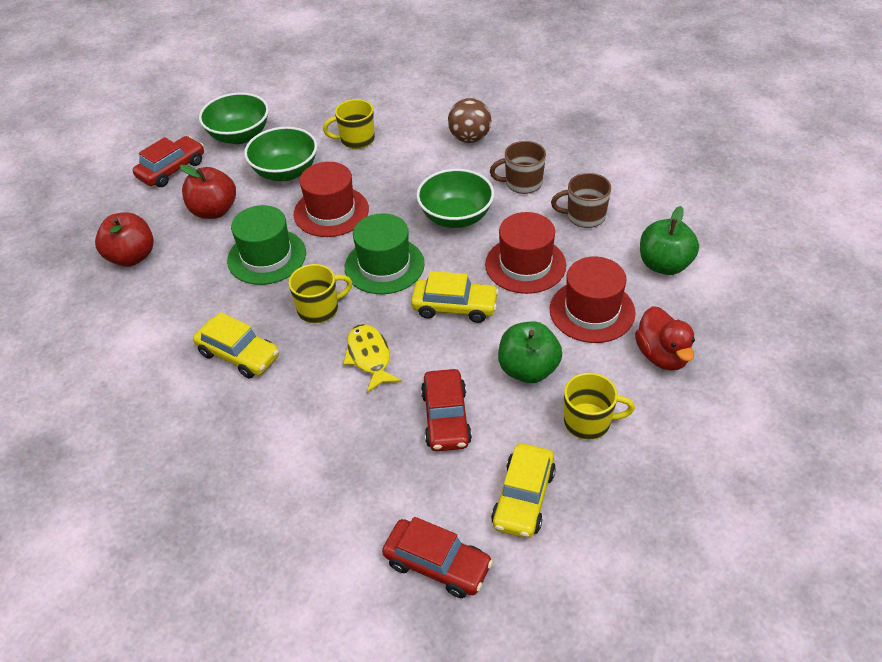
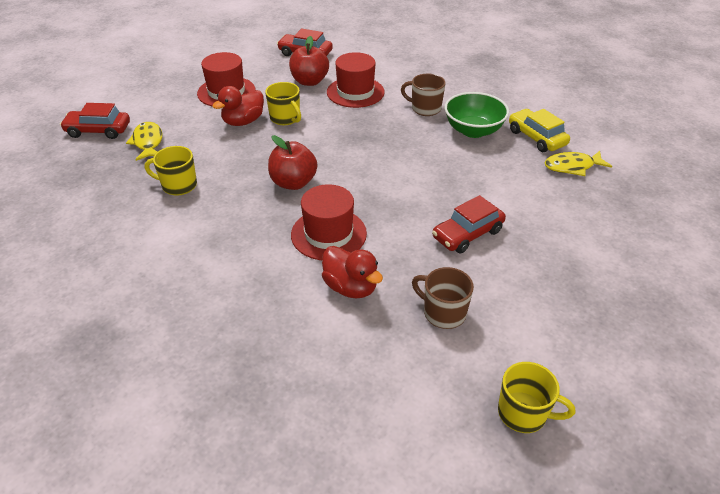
brown ball: [448,98,491,143] = 1 -> none = 0
green apple: [498,321,562,383] [640,206,699,275] = 2 -> none = 0
green bowl: [199,92,269,144] [244,127,317,181] [416,169,494,228] = 3 -> [445,92,509,138] = 1
green hat: [227,205,306,285] [345,213,425,294] = 2 -> none = 0
red duck: [635,306,695,370] = 1 -> [212,86,264,126] [322,246,383,299] = 2
yellow car: [193,312,279,378] [411,271,499,323] [491,443,556,538] = 3 -> [509,109,570,152] = 1
yellow fish: [343,324,402,393] = 1 -> [126,122,163,161] [544,151,612,176] = 2

